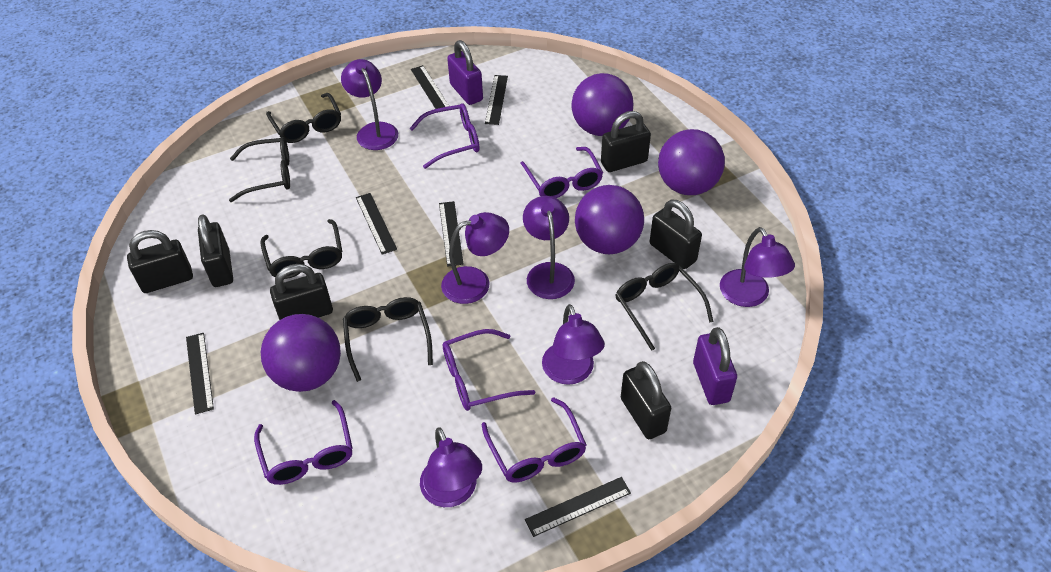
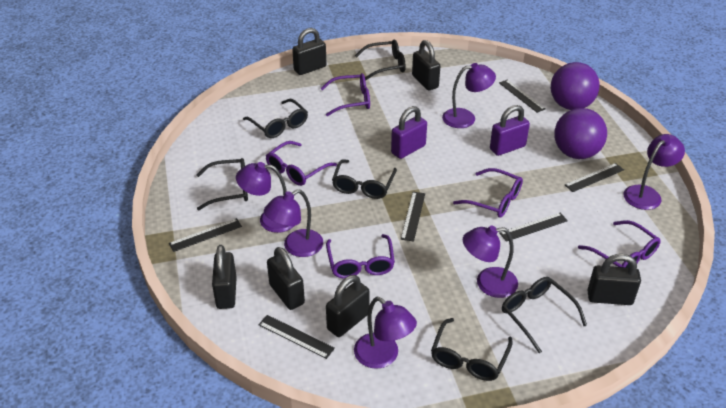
black glasses: [229,137,290,202] [260,219,342,279] [266,93,341,143] [343,297,433,382] [616,263,714,351] = 5 -> [196,158,248,210] [243,99,308,138] [332,159,397,199] [355,40,406,80] [431,318,513,381] [502,277,587,353] = 6
purple ball: [261,314,341,392] [572,73,633,136] [575,185,644,254] [658,129,725,195] = 4 -> [551,62,600,110] [554,108,607,159] = 2

